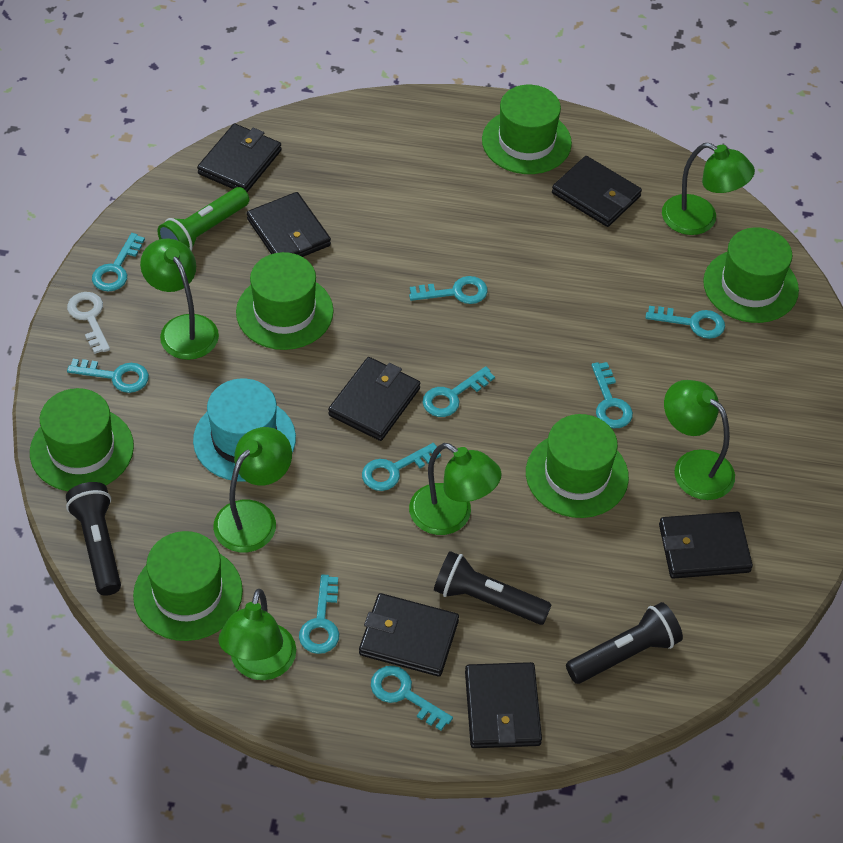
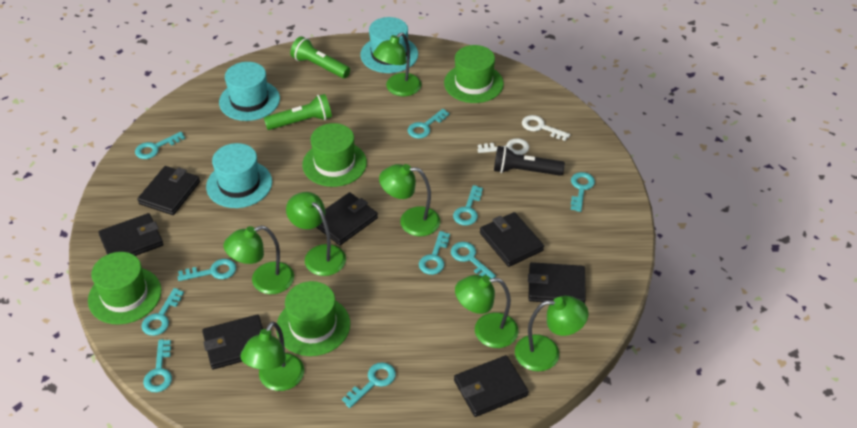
black flashlight: [66,482,121,596] [434,551,552,625] [566,602,683,684] = 3 -> [494,146,565,176] = 1
green flashlight: [157,187,249,251] = 1 -> [264,94,332,130] [290,36,350,78] = 2
green hat: [30,388,134,491] [133,531,243,641] [236,252,334,350] [482,85,572,174] [526,414,629,518] [703,227,799,323] = 6 -> [88,252,161,325] [276,281,350,356] [302,123,367,187] [444,45,504,103] = 4
green lamp: [140,238,219,360] [213,427,292,552] [218,589,296,680] [409,443,502,535] [662,143,755,235] [664,380,735,500] = 6 -> [224,226,294,294] [240,321,304,391] [286,192,346,276] [373,32,421,96] [379,164,440,236] [455,275,518,348] [515,296,588,371] = 7
turquoise hat: [193,379,296,481] = 1 -> [206,143,272,208] [219,62,280,121] [360,17,418,73] = 3
turquoise key: [67,359,149,393] [92,233,145,292] [299,574,339,654] [362,443,441,491] [371,666,453,731] [409,276,488,304] [423,366,495,417] [591,362,633,428] [646,306,725,339] = 9 -> [135,132,185,159] [141,288,184,336] [143,339,172,392] [178,259,236,281] [342,362,396,408] [408,109,450,139] [419,231,450,275] [451,242,496,279] [453,185,483,226] [571,172,595,212] = 10
white key: [67,292,110,354] = 1 -> [478,138,529,155] [522,115,570,141] = 2

